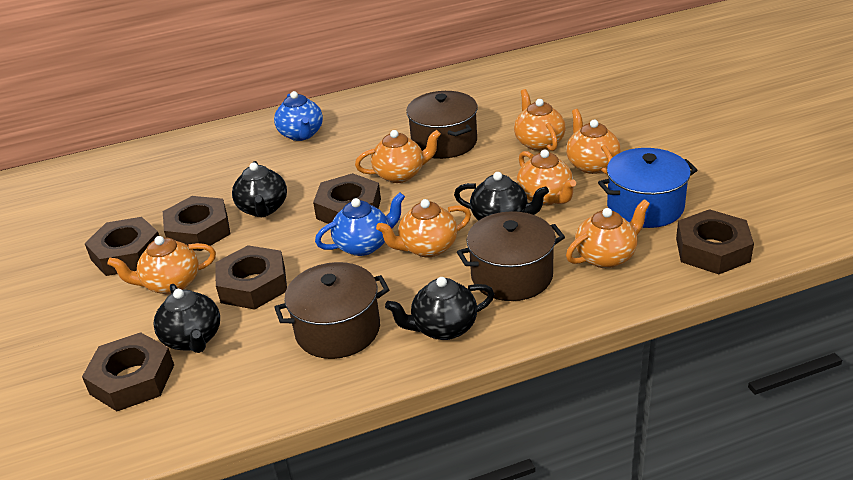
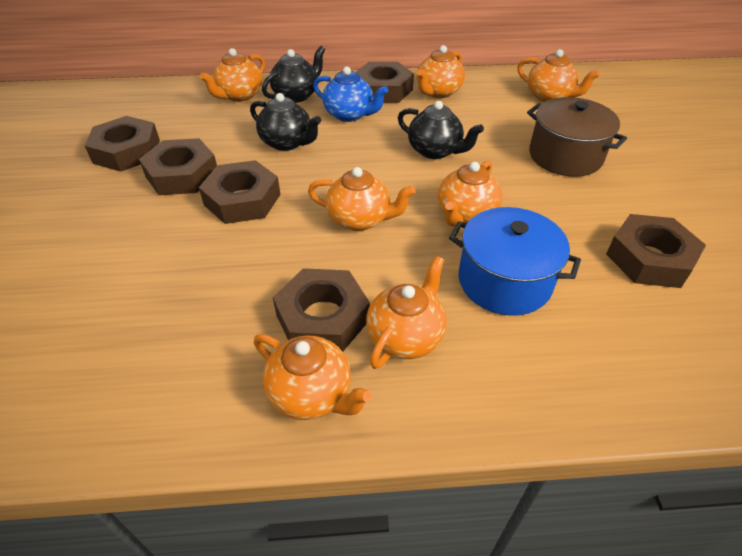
black teapot: [154,284,220,353] [232,161,287,218] [385,277,494,340] [454,172,549,221] = 4 -> [250,93,321,151] [262,46,325,103] [398,101,484,159] = 3
blue teapot: [274,91,323,141] [315,193,405,256] = 2 -> [313,67,388,122] = 1
brown pot: [274,262,389,359] [406,91,478,159] [457,211,565,301] = 3 -> [527,97,627,177] = 1

